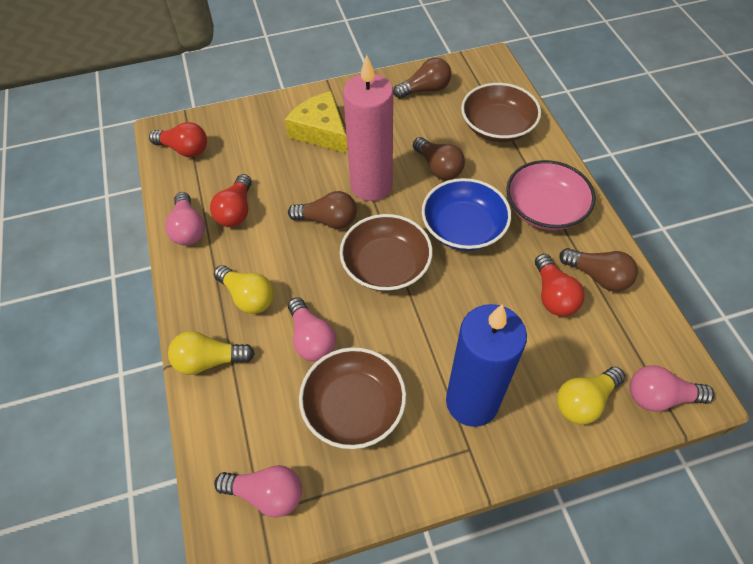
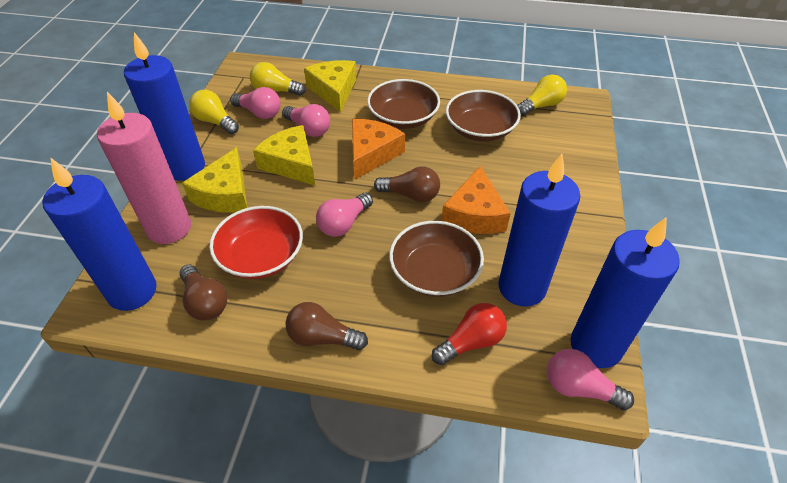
blue bowl: [422,178,511,251] = 1 -> none = 0
blue candle: [446,304,527,427] = 1 -> [42,157,156,311] [124,32,205,181] [498,154,580,307] [571,218,680,368] = 4
brown light bulb: [288,191,357,229] [393,58,451,99] [413,137,465,180] [559,248,638,291] = 4 -> [179,264,227,320] [285,302,368,350] [374,166,440,202] = 3
orange cheese: none = 0 -> [352,119,405,180] [442,166,511,234] = 2
pink bowl: [506,160,596,230] = 1 -> none = 0
red bowl: none = 0 -> [209,206,303,279] = 1
red light bulb: [149,122,207,157] [210,174,252,227] [535,254,585,316] = 3 -> [432,303,507,365] = 1
yellow cheese: [285,91,348,153] = 1 -> [182,147,247,213] [253,125,315,185] [304,60,357,112] = 3

